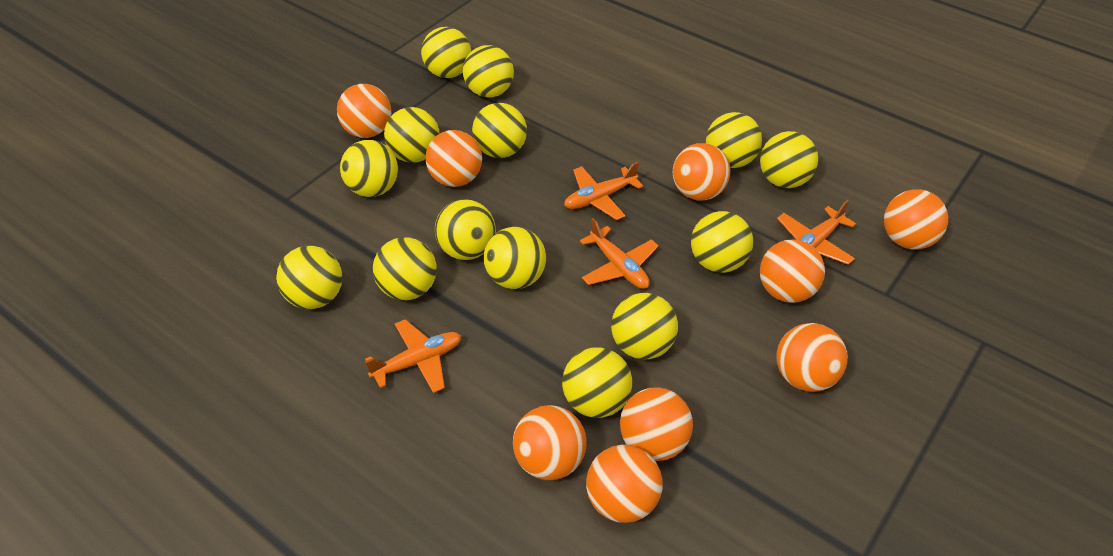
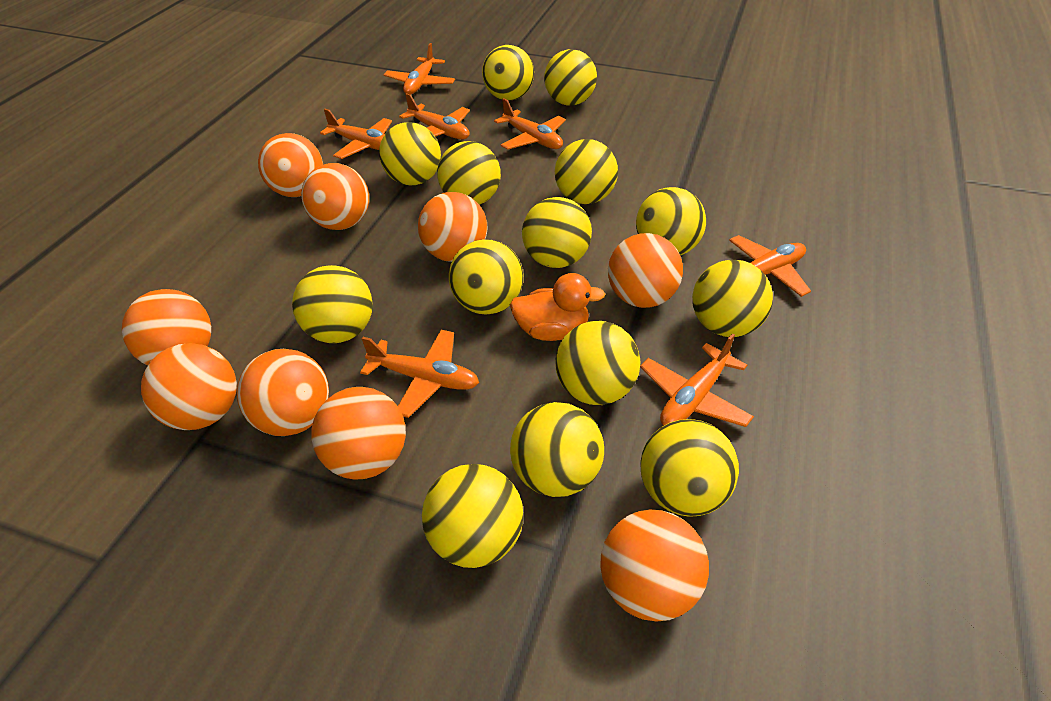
orange duck: none = 0 -> [510,273,605,341] = 1
orange plane: [365,319,461,393] [564,162,643,220] [580,218,659,289] [777,200,856,265] = 4 -> [320,109,392,159] [360,330,479,418] [384,43,455,95] [399,93,470,139] [494,98,566,150] [640,333,754,427] [729,235,811,297] = 7

